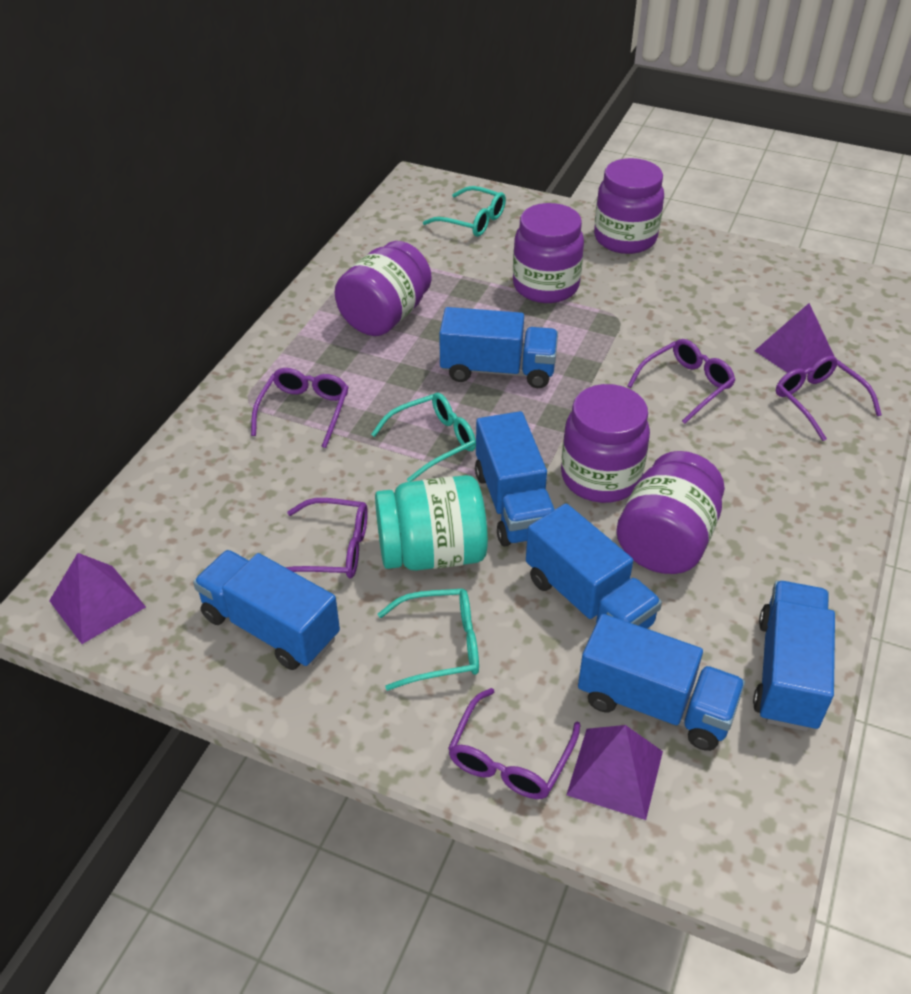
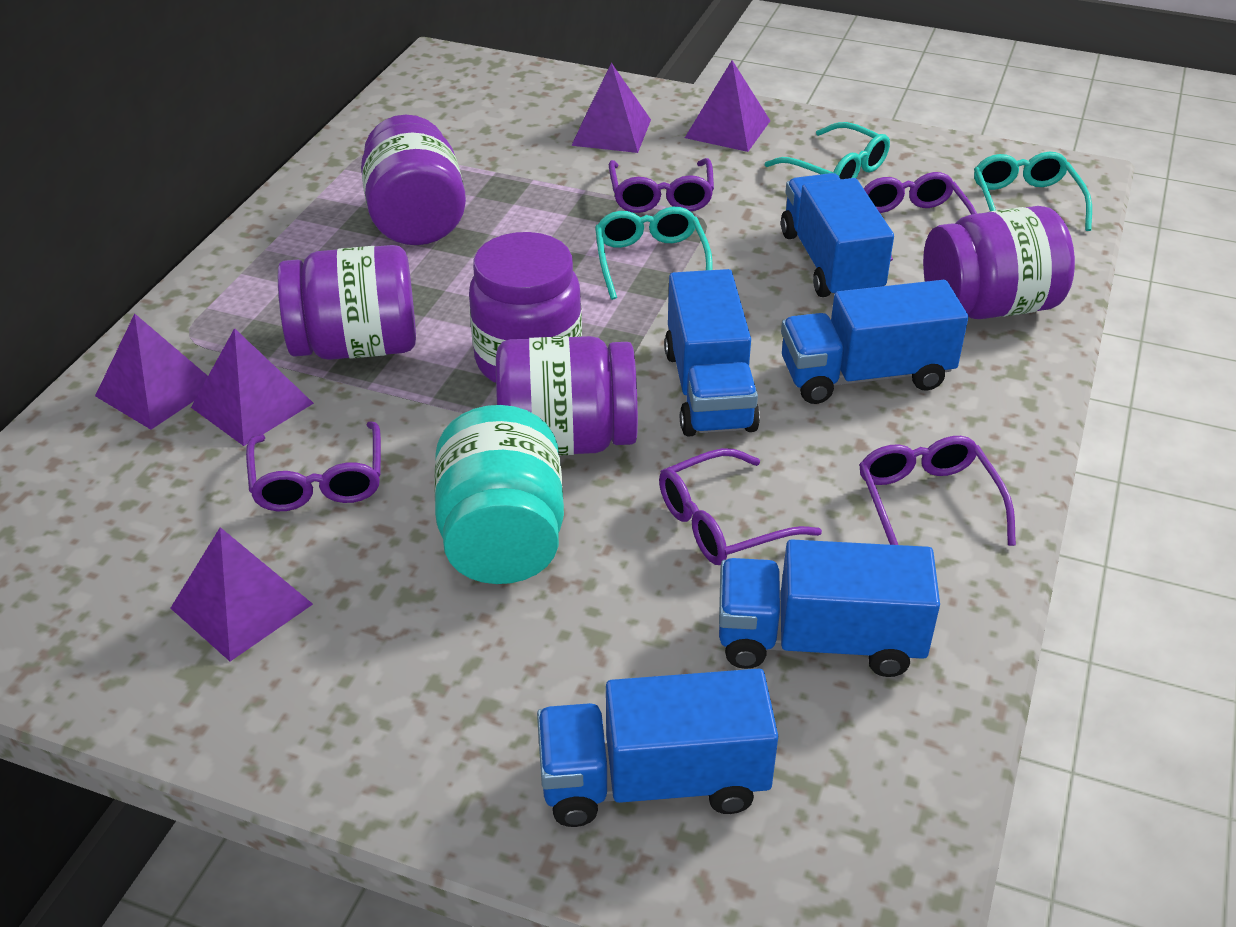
blue truck: [193,550,340,670] [439,307,558,388] [475,411,555,547] [526,503,662,629] [578,614,745,751] [753,581,835,731] = 6 -> [537,669,778,827] [664,269,760,437] [719,539,940,677] [781,173,894,297] [781,280,968,404] = 5
purple pyramid: [49,553,146,644] [567,725,663,820] [755,303,835,374] = 3 -> [95,314,208,430] [170,527,313,661] [191,328,314,446] [571,63,651,153] [685,60,770,152] = 5

